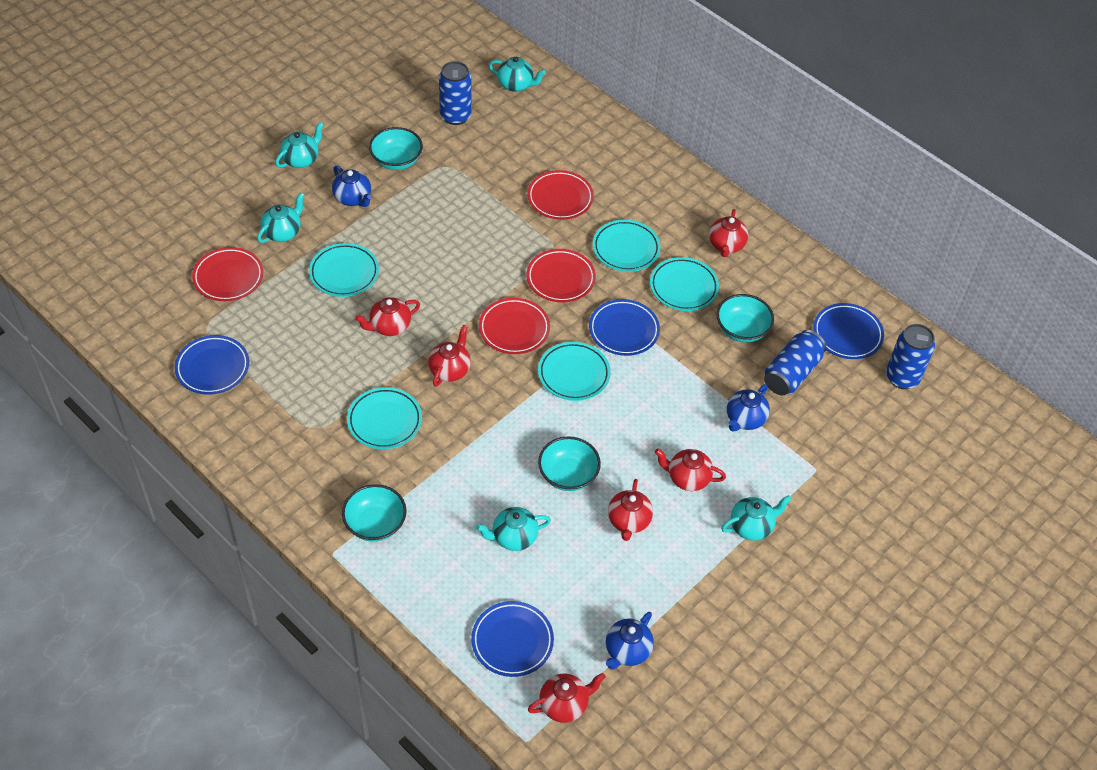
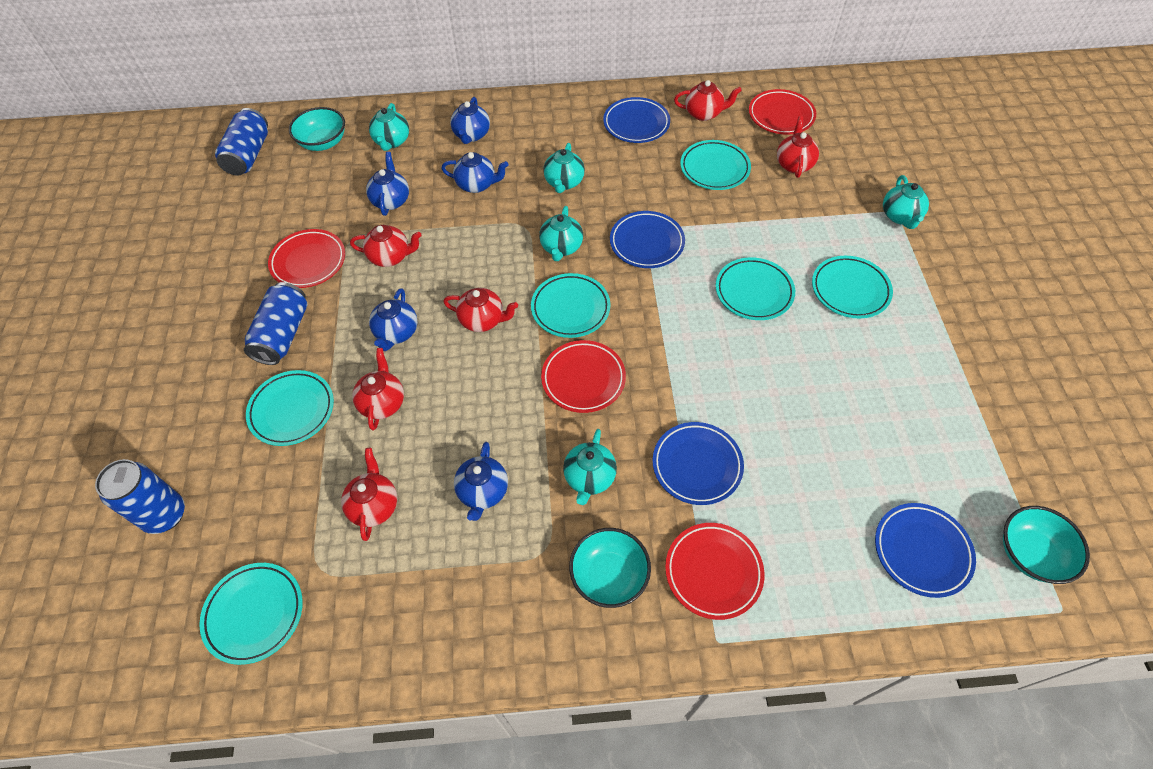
blue teapot: [332,166,371,207] [606,612,654,670] [727,384,770,432] = 3 -> [366,152,409,216] [369,288,417,351] [441,152,509,193] [450,97,490,144] [454,442,508,521] = 5
turquoise bowl: [342,484,407,542] [369,127,423,170] [538,436,601,491] [717,294,774,343] = 4 -> [289,107,345,151] [569,528,651,608] [1003,506,1090,584] = 3
turquoise plate: [309,243,379,297] [347,387,422,449] [538,342,611,401] [593,220,661,272] [650,257,719,311] = 5 -> [199,563,303,665] [246,370,334,446] [531,273,611,338] [680,140,751,190] [716,257,795,320] [812,256,893,318] = 6

